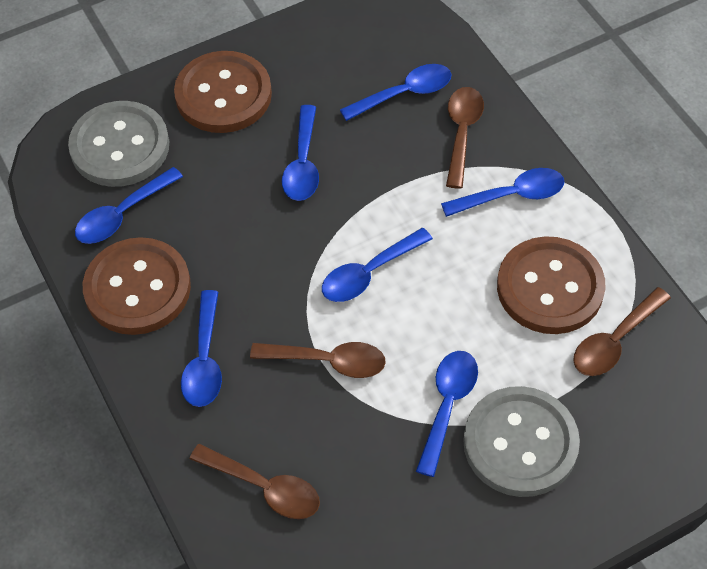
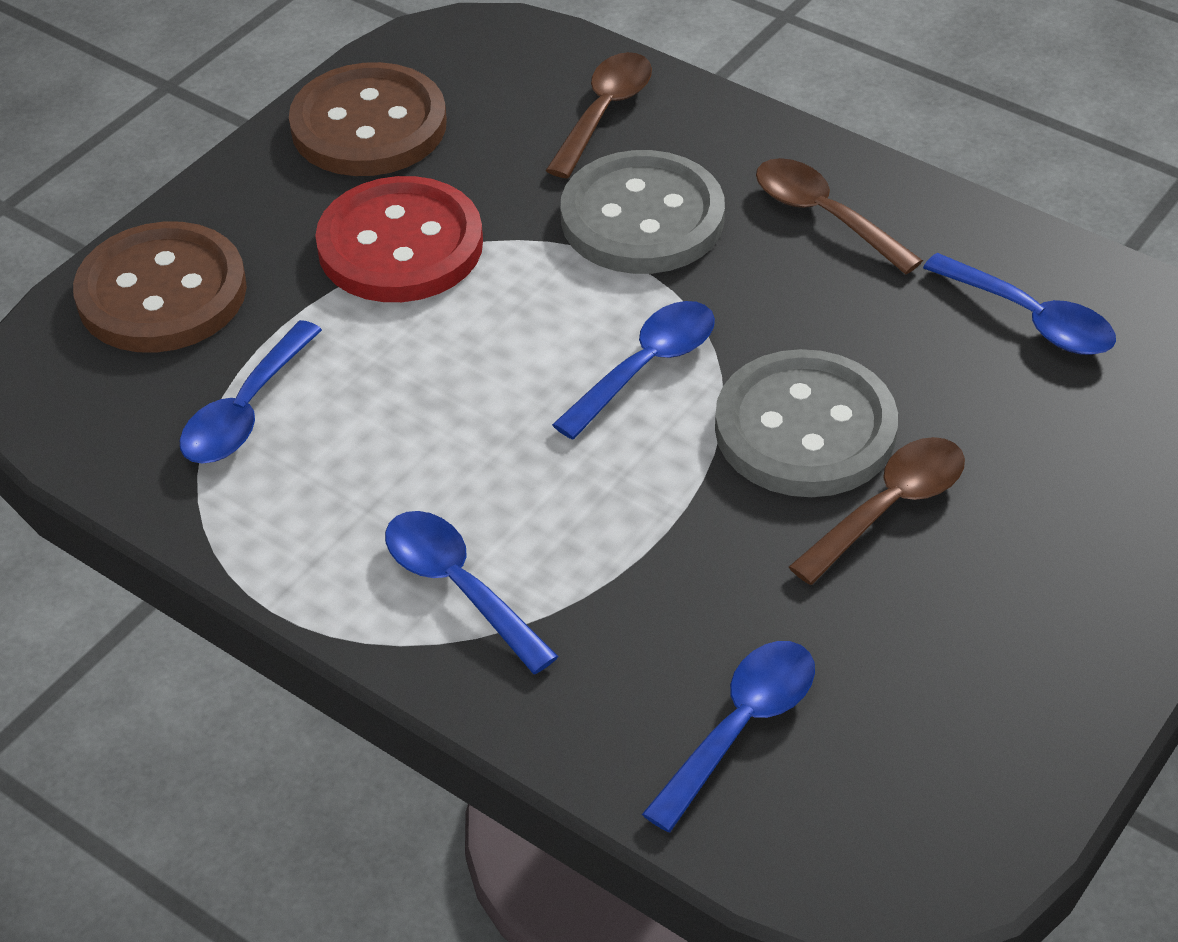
blue spoon: [75,167,183,244] [181,290,222,407] [282,105,319,201] [322,228,433,302] [340,64,452,121] [416,351,478,477] [441,168,565,217] = 7 -> [179,320,322,464] [385,511,559,674] [552,301,715,440] [642,641,815,832] [923,253,1116,355] = 5
brown button: [83,237,191,335] [174,51,272,133] [497,236,606,334] = 3 -> [73,222,247,353] [289,62,447,176] = 2
brown spoon: [190,444,320,519] [250,342,386,378] [446,87,484,189] [573,287,671,376] = 4 -> [546,52,652,178] [756,158,923,274] [789,437,965,585] = 3
red button: none = 0 -> [315,176,483,302] = 1

